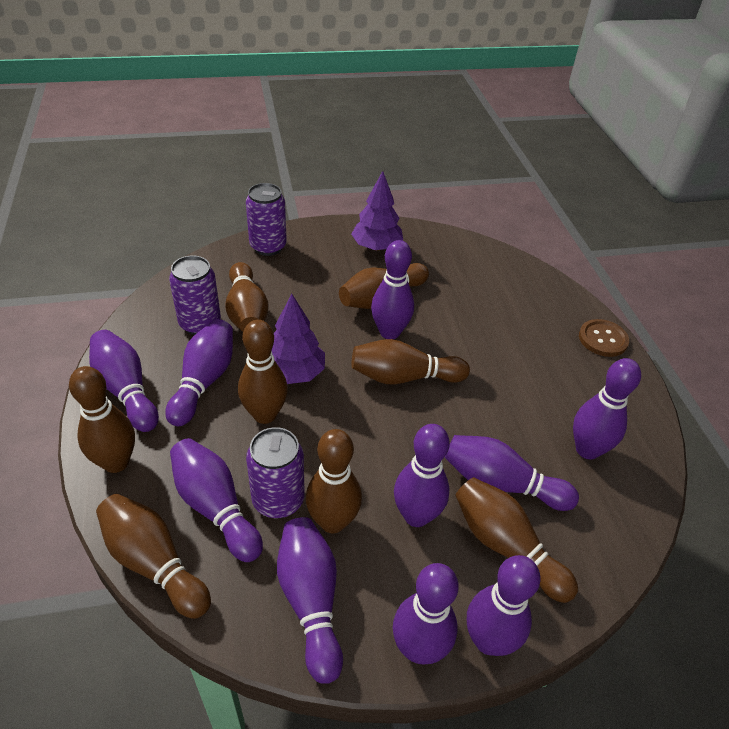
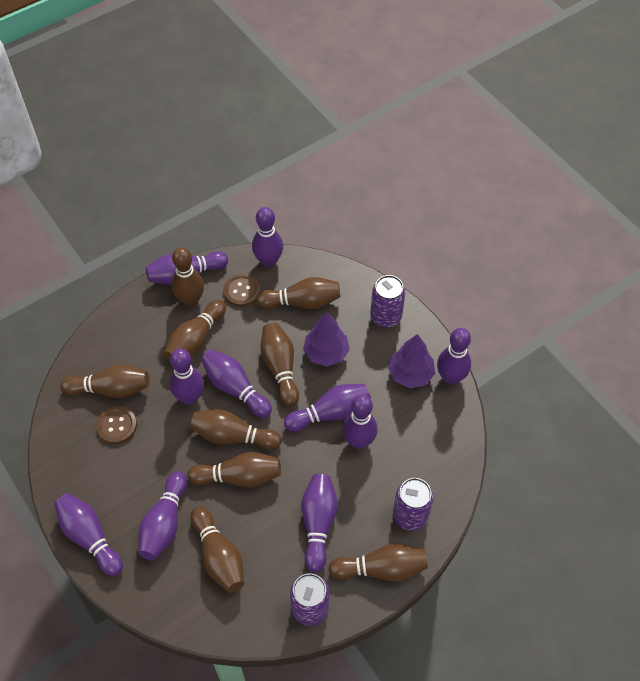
brown bowling pin: [69,366,135,473] [96,494,211,619] [225,262,269,332] [238,320,288,424] [306,429,362,533] [339,263,429,309] [352,339,470,384] [455,477,578,603] = 8 -> [60,364,149,398] [164,300,226,361] [171,247,204,307] [187,452,281,488] [190,409,281,450] [191,507,244,593] [256,277,340,309] [260,323,299,406] [329,543,428,582] = 9
brown button: [579,319,629,357] = 1 -> [96,406,137,444] [223,274,260,307] = 2

